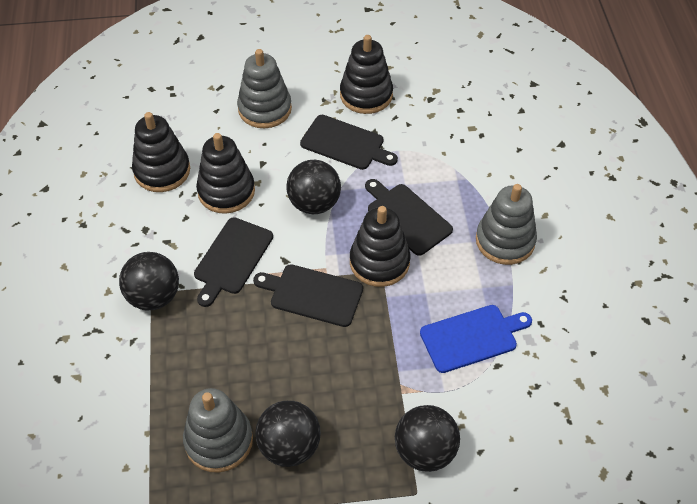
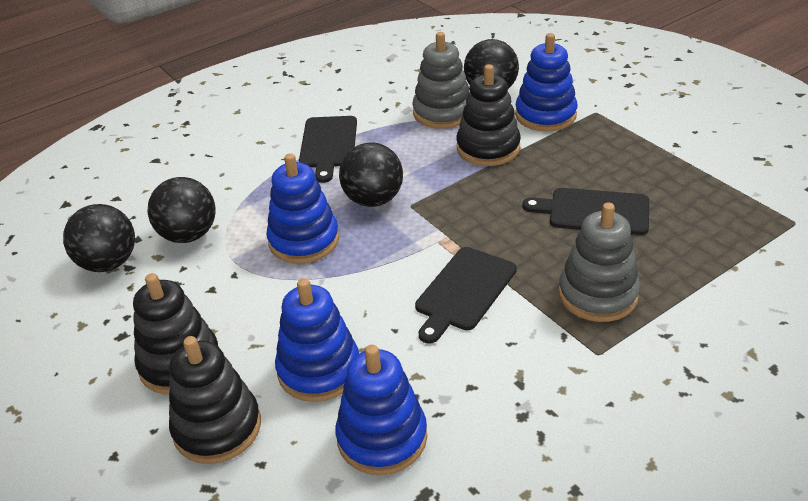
black cutting board: [194,217,273,307] [253,264,363,327] [300,115,398,170] [365,179,453,256] = 4 -> [299,116,357,183] [415,247,517,344] [522,188,649,235] = 3
black stacking toy: [132,112,190,192] [196,133,255,214] [340,35,393,114] [350,206,410,287] = 4 -> [133,273,219,395] [169,336,261,464] [456,64,521,166] = 3
blue cutting board: [420,305,532,373] = 1 -> none = 0
blue stacking toy: none = 0 -> [266,153,339,264] [275,278,359,402] [335,345,427,475] [515,33,577,132] = 4
grey stacking toy: [183,388,253,473] [237,49,292,128] [476,184,537,265] = 3 -> [412,32,469,129] [558,203,640,322] = 2

